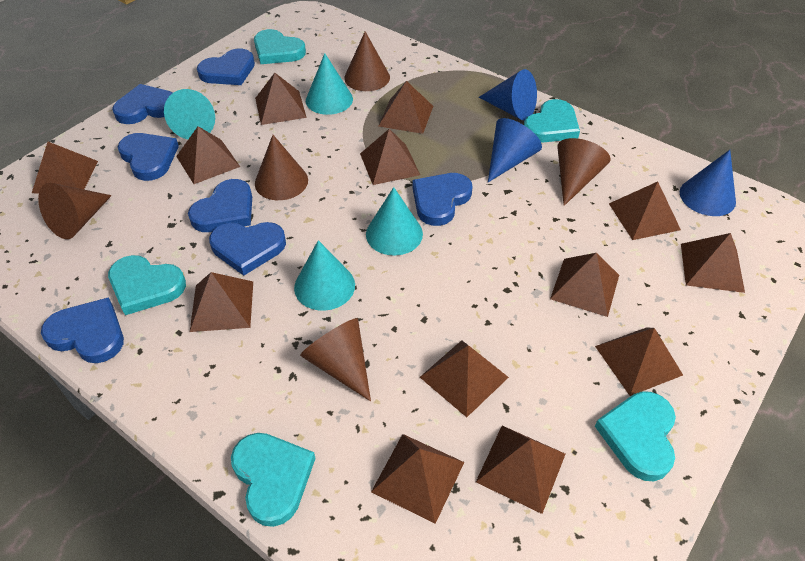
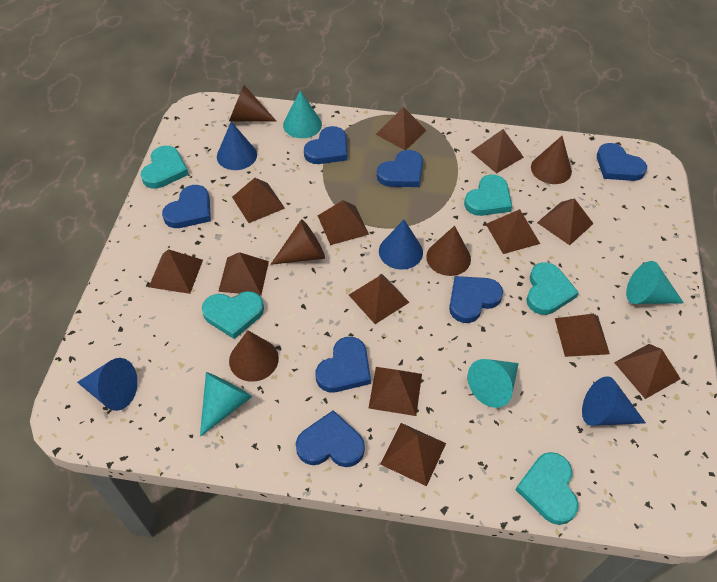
blue cone: [479,69,537,121] [488,118,542,182] [680,150,736,216] = 3 -> [77,358,138,411] [217,122,257,170] [379,220,423,270] [582,376,646,426] = 4

